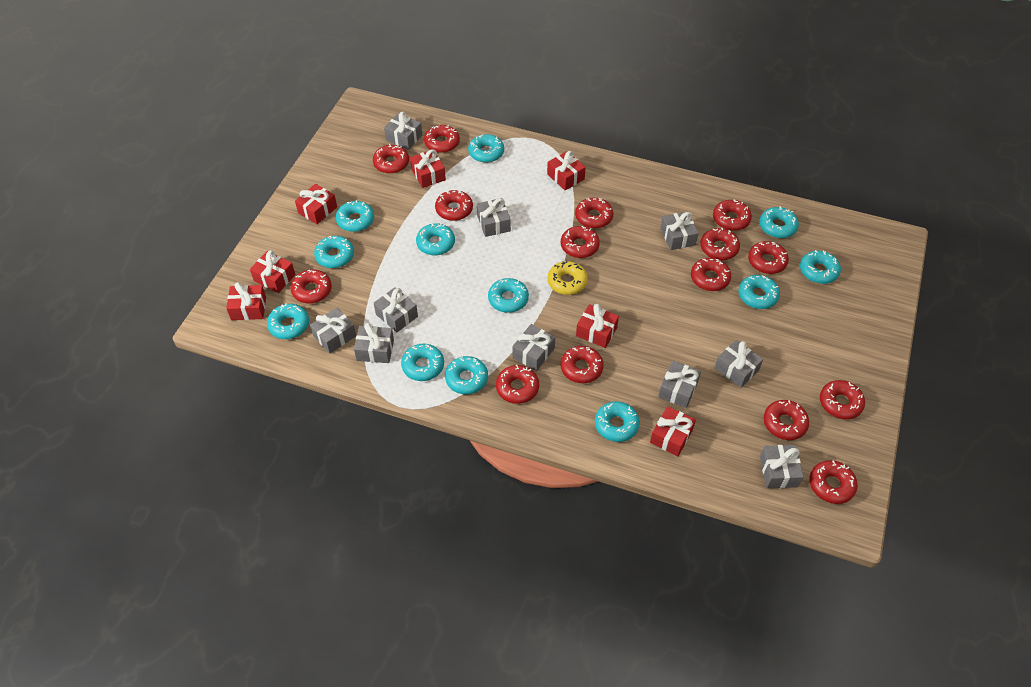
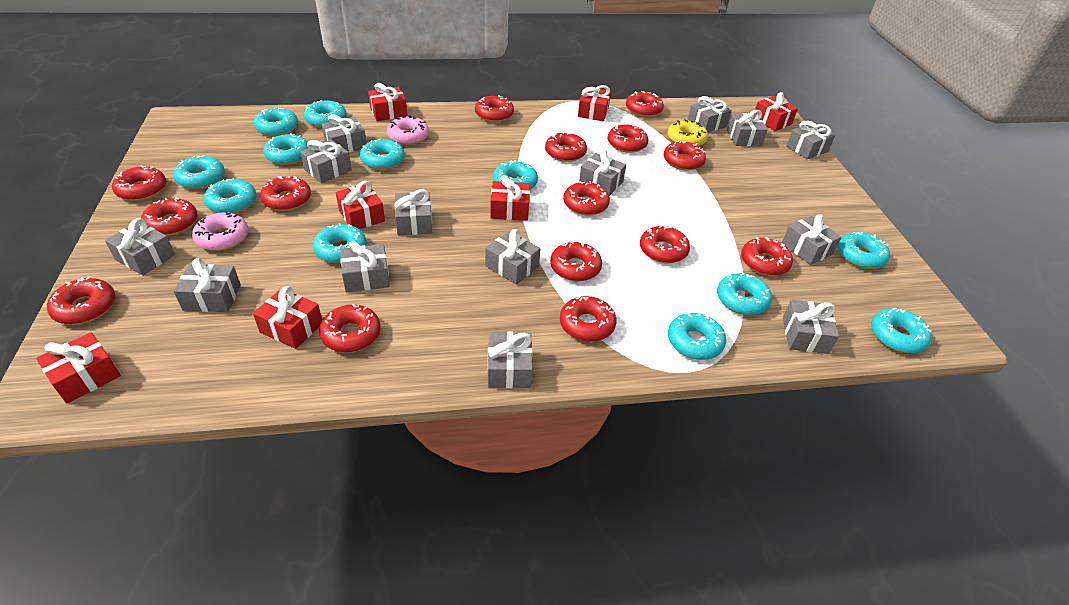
grey gift: [310,308,356,354] [354,323,394,363] [374,287,418,332] [384,112,422,150] [477,198,511,237] [512,324,555,371] [658,361,701,408] [660,211,699,250] [715,340,763,388] [760,445,803,488] = 10 -> [105,218,175,275] [174,258,241,312] [300,140,352,183] [321,114,367,153] [340,241,390,292] [395,189,432,235] [485,229,540,285] [488,331,533,388] [579,149,626,196] [687,96,732,132] [727,110,768,146] [782,214,841,265] [783,300,839,354] [786,121,835,159] = 14
pink donut: none = 0 -> [192,211,248,251] [387,116,429,145] = 2

